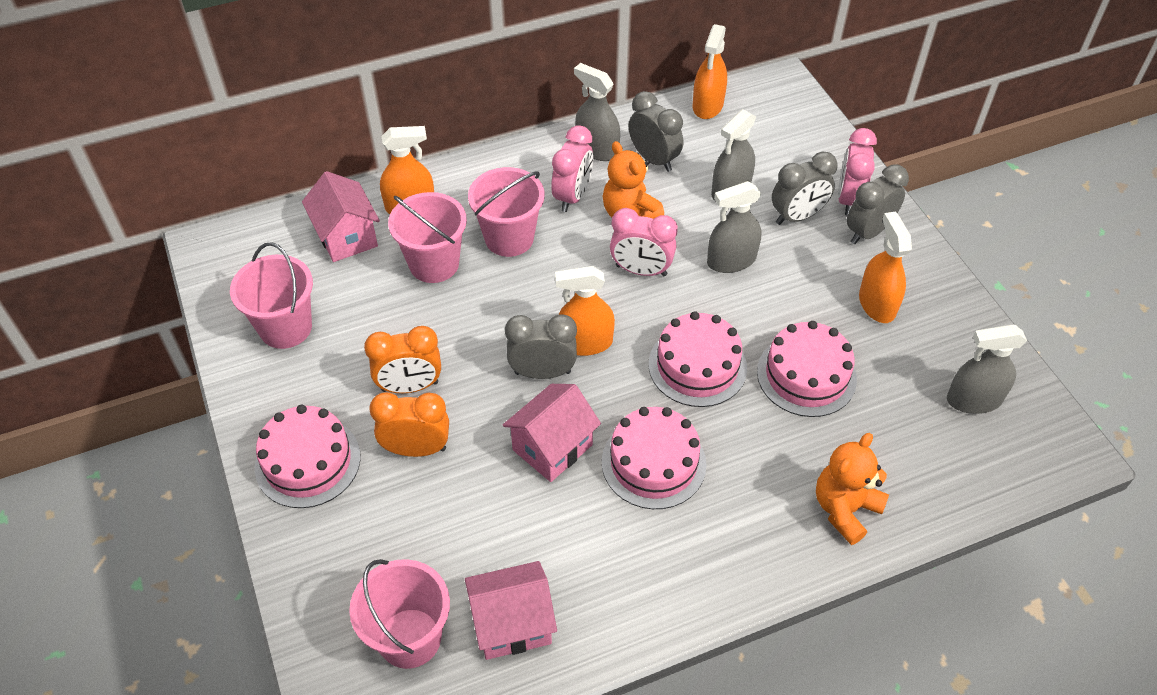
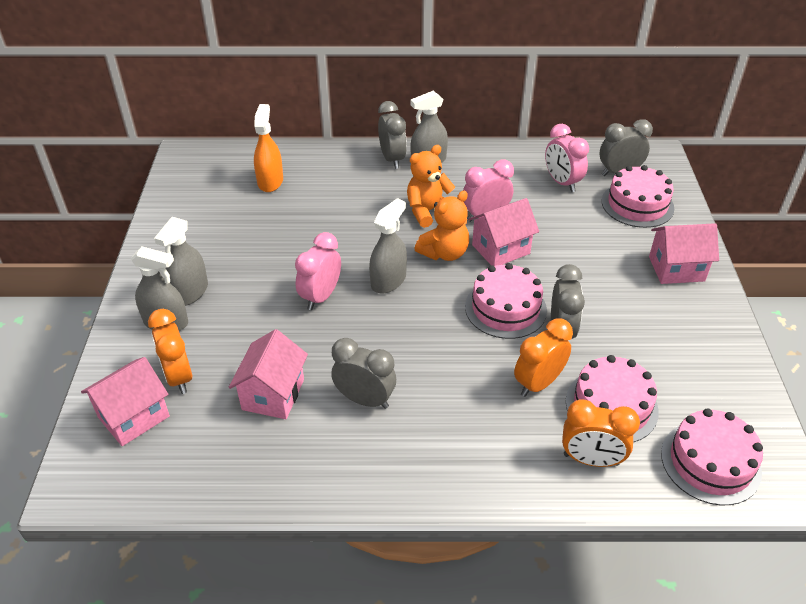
orange clock: [364,326,441,393] [369,392,449,457] = 2 -> [148,309,192,394] [514,318,573,397] [562,400,640,467] = 3
orange spray bottle: [380,126,434,214] [555,266,615,356] [693,24,727,119] [859,212,912,323] = 4 -> [254,104,283,192] = 1
pink bucket: [230,242,313,349] [349,559,450,669] [388,192,467,283] [468,167,544,257] = 4 -> none = 0
pink house: [302,171,380,262] [465,561,557,660] [503,384,601,482] = 3 -> [81,357,170,446] [229,329,308,419] [469,198,539,266] [649,223,719,284] = 4

